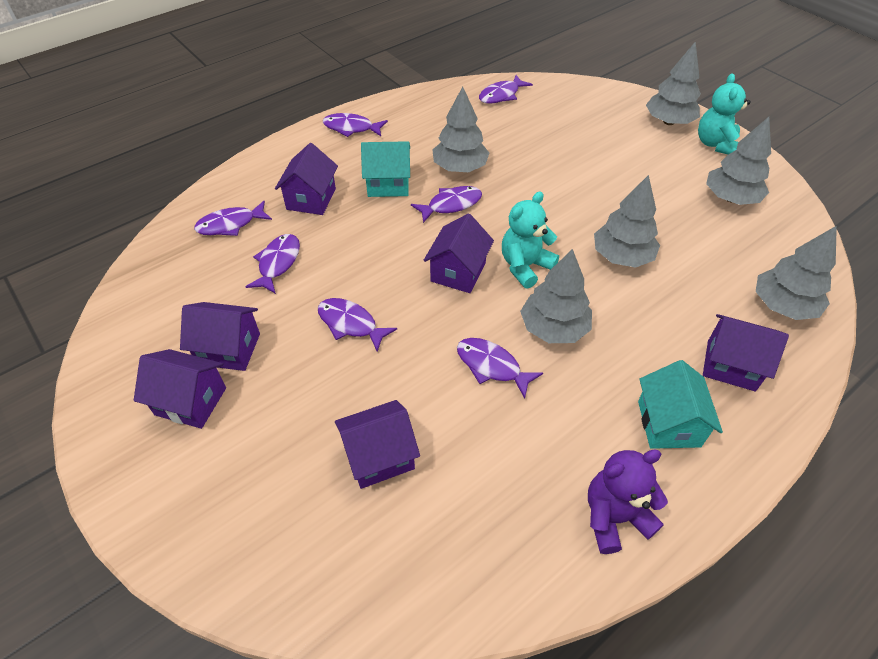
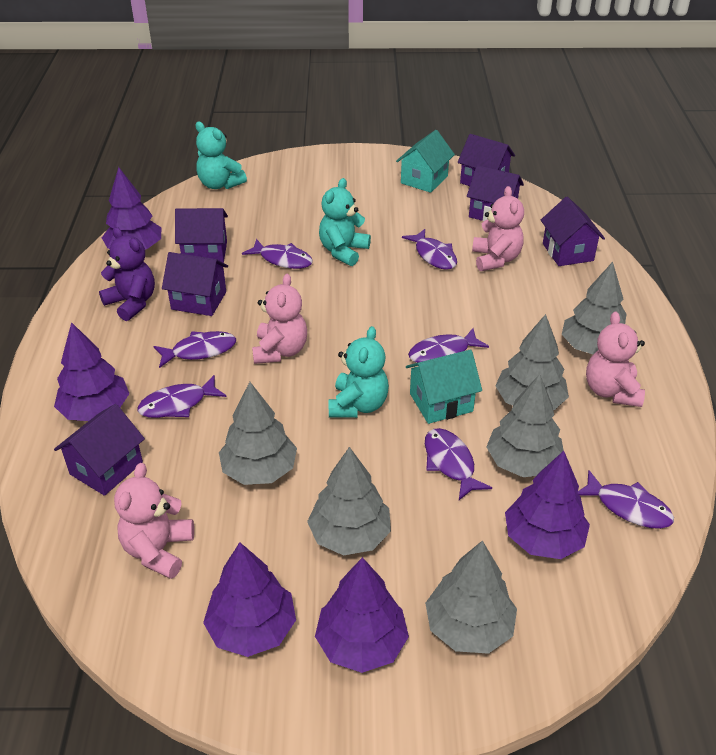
pink teddy bear: none = 0 -> [114,463,194,579] [252,274,307,364] [472,186,524,271] [586,312,645,407] = 4
purple tree: none = 0 -> [54,322,130,421] [102,167,162,249] [203,542,296,657] [315,557,409,673] [505,451,590,559] = 5
turquoise teddy bear: [502,191,559,289] [698,73,751,154] = 2 -> [195,122,247,189] [319,178,371,266] [329,326,389,418] = 3

